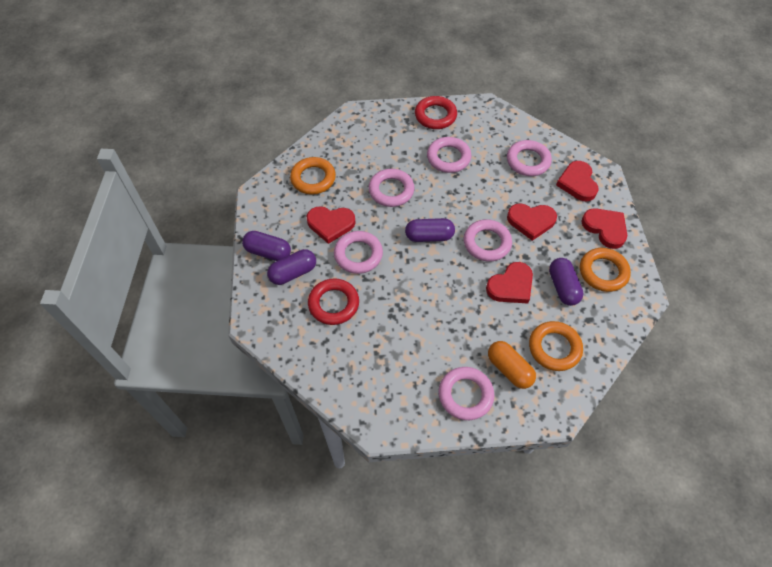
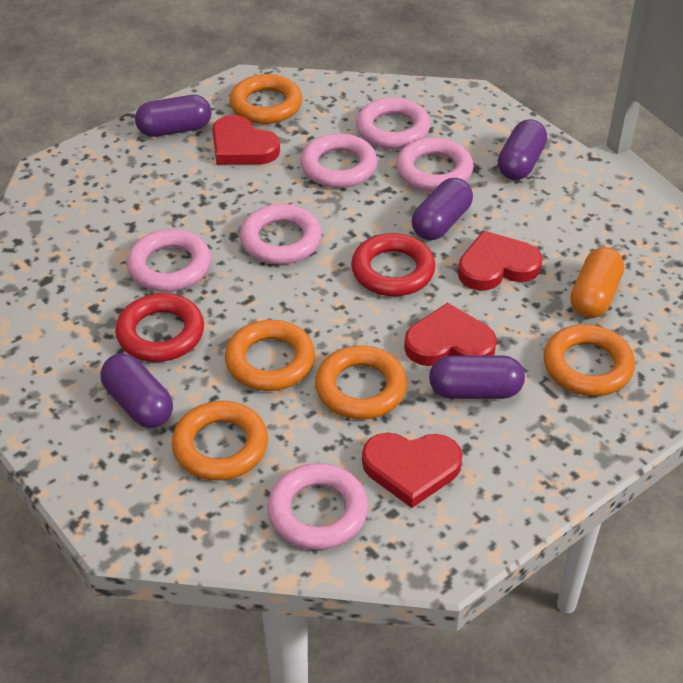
orange ring: [290,157,336,195] [529,321,583,371] [580,248,631,292] = 3 -> [172,401,268,481] [225,320,315,391] [230,74,302,124] [315,345,407,419] [543,324,635,396] = 5
purple capsule: [242,231,291,261] [267,249,316,285] [405,218,455,242] [549,258,583,306] = 4 -> [100,353,173,428] [135,95,212,137] [412,178,473,240] [429,355,525,399] [498,119,547,180] = 5
red heart: [307,206,355,244] [486,262,533,304] [507,203,557,241] [556,161,599,201] [581,208,627,249] = 5 -> [212,115,280,165] [362,433,462,508] [404,303,497,366] [458,231,543,291] = 4

